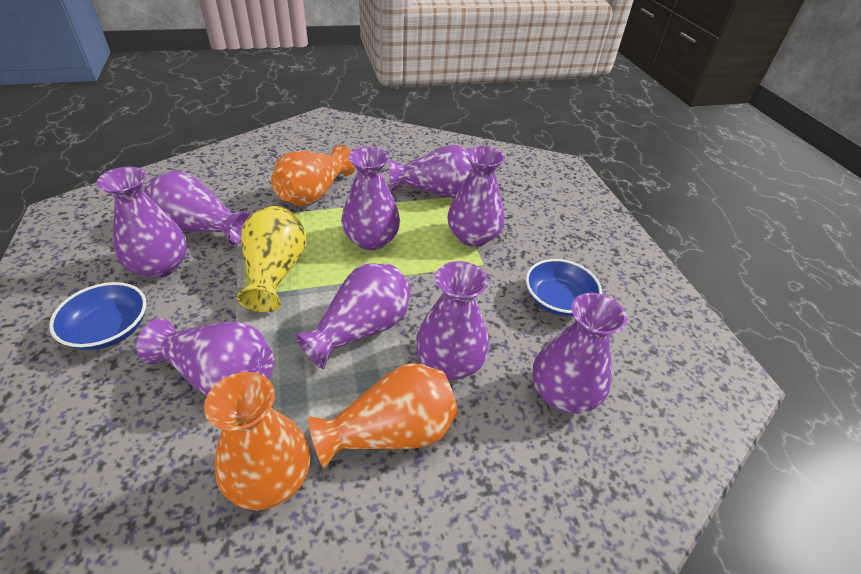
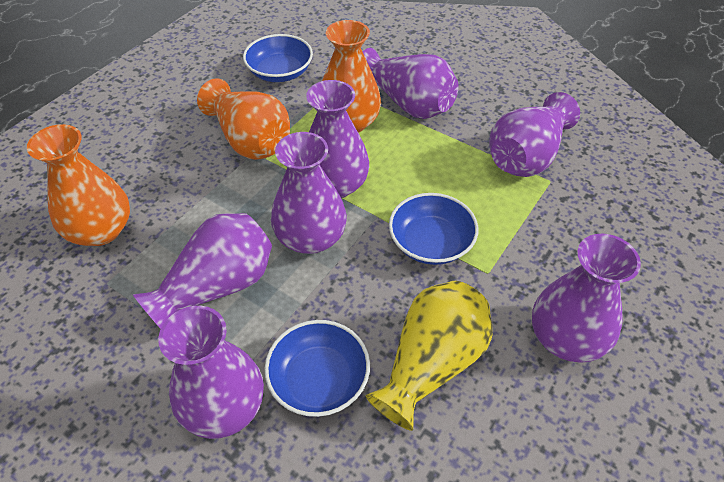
blue bowl: [49,282,146,350] [526,259,602,316] = 2 -> [243,34,313,82] [264,320,370,417] [389,193,478,265] = 3
purple vase: [97,167,187,278] [136,319,274,396] [144,171,250,245] [294,263,411,369] [341,147,400,250] [389,145,472,198] [415,261,489,380] [448,146,505,247] [532,293,627,413] = 9 -> [133,213,272,329] [158,306,264,439] [271,132,347,254] [306,80,369,198] [363,48,459,119] [489,92,580,177] [532,234,641,363] = 7

